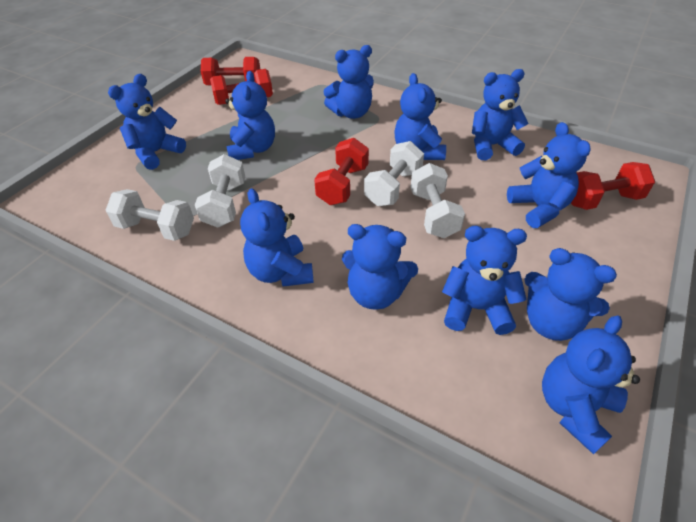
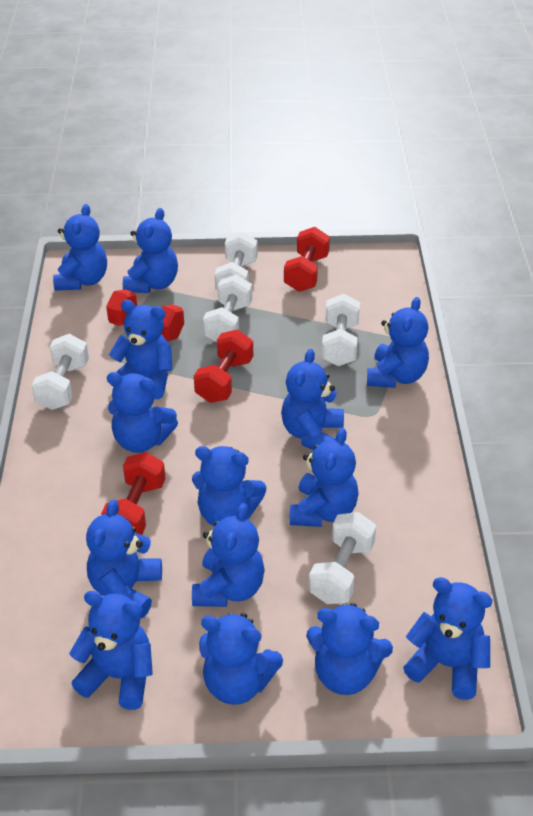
blue teddy bear: [108,74,186,170] [225,71,275,160] [240,188,314,287] [323,45,374,119] [342,224,418,310] [394,73,446,160] [442,226,527,335] [472,69,528,160] [507,122,591,228] [524,248,617,341] [542,315,640,455] = 11 -> [53,204,107,291] [69,591,153,710] [86,500,162,618] [107,372,178,453] [109,300,173,399] [123,208,178,293] [192,446,267,527] [192,503,265,607] [199,613,283,705] [281,349,344,450] [289,428,359,527] [306,603,393,695] [367,297,429,388] [403,577,493,700] = 14
white dumbbell: [105,189,194,241] [195,154,245,228] [364,141,424,206] [410,163,465,238] = 4 -> [32,334,89,410] [203,274,252,342] [215,232,258,290] [309,512,376,604] [322,294,360,366] = 5

